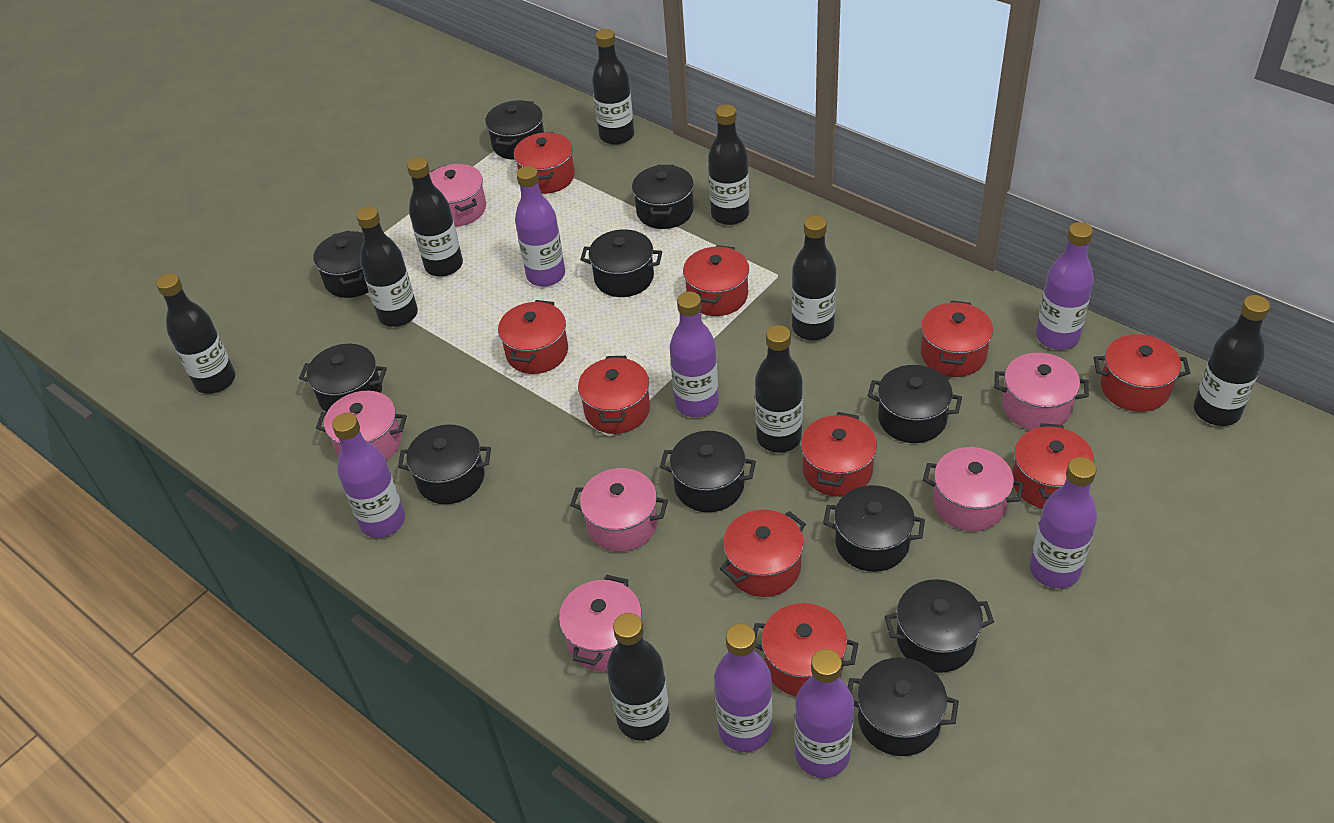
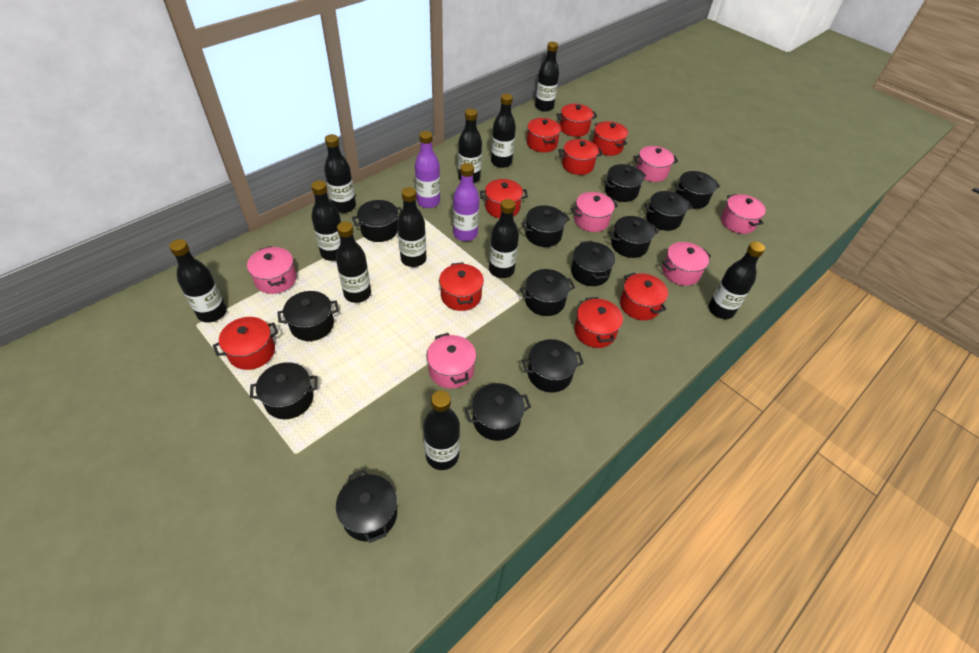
black bottle: [156,273,235,394] [356,206,418,327] [407,157,463,277] [592,29,634,145] [607,613,670,741] [708,104,749,225] [755,325,803,453] [792,215,836,340] [1194,295,1270,426] = 9 -> [169,239,227,323] [311,180,341,261] [324,134,356,213] [336,222,371,303] [397,187,427,267] [423,390,460,470] [458,109,482,183] [489,199,519,278] [491,93,516,168] [535,42,559,112] [708,241,765,319] = 11
black pot: [299,344,387,412] [313,230,369,298] [398,425,491,504] [485,100,544,160] [580,229,662,297] [632,165,694,229] [660,431,756,512] [823,485,925,572] [848,657,959,756] [867,365,962,443] [885,579,994,673] = 11 -> [250,362,318,419] [277,291,339,341] [336,470,397,543] [352,200,402,242] [465,383,531,441] [520,269,575,316] [521,205,570,247] [522,339,584,393] [571,241,615,286] [604,164,646,202] [609,216,659,258] [644,191,693,231] [674,171,720,209] = 13
purple bottle: [332,413,405,538] [515,166,565,287] [670,292,719,417] [714,623,772,752] [795,649,854,778] [1030,457,1097,589] [1036,222,1094,350] = 7 -> [415,131,440,208] [453,163,479,241] = 2
red pot: [498,300,568,374] [514,132,575,194] [578,356,650,434] [683,245,749,316] [720,510,806,597] [753,603,859,696] [801,412,877,497] [921,300,993,377] [1012,423,1094,509] [1094,334,1190,412] = 10 -> [213,317,279,370] [439,262,484,311] [480,179,528,218] [527,118,561,152] [556,104,597,137] [559,139,603,175] [574,297,623,348] [592,121,628,156] [620,272,668,320] = 9

